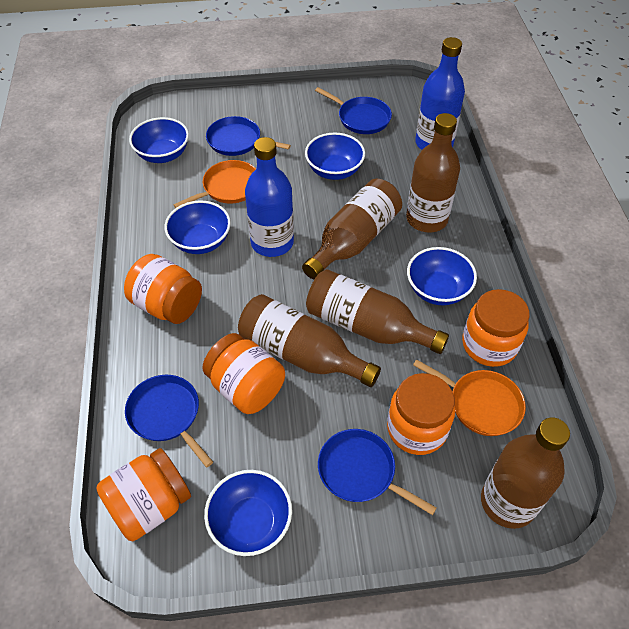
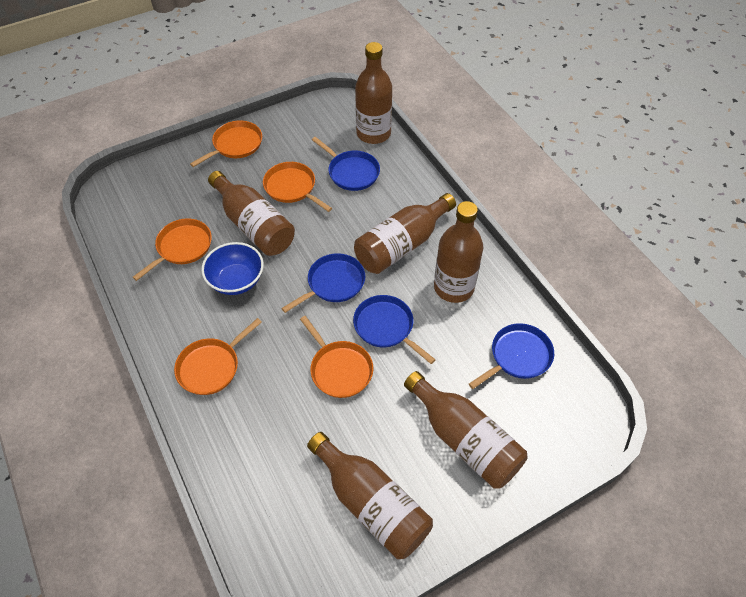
blue bottle: [245,137,294,257] [415,37,465,150] = 2 -> none = 0
blue bowl: [129,117,189,163] [165,200,231,254] [204,470,292,556] [305,132,365,180] [407,247,477,305] = 5 -> [201,242,264,295] = 1
brown bottle: [238,294,381,387] [302,178,402,279] [306,269,449,354] [406,113,460,233] [481,418,570,529] = 5 -> [208,171,295,256] [307,432,433,559] [354,193,456,274] [355,42,392,144] [404,371,527,489] [434,201,483,303] = 6
orange jar: [96,448,191,541] [124,254,202,324] [202,333,285,414] [387,373,455,455] [462,289,530,367] = 5 -> none = 0
orange pan: [173,160,256,208] [413,359,526,436] = 2 -> [133,218,212,281] [174,318,262,395] [190,120,262,167] [263,162,332,212] [300,316,373,398] = 5

